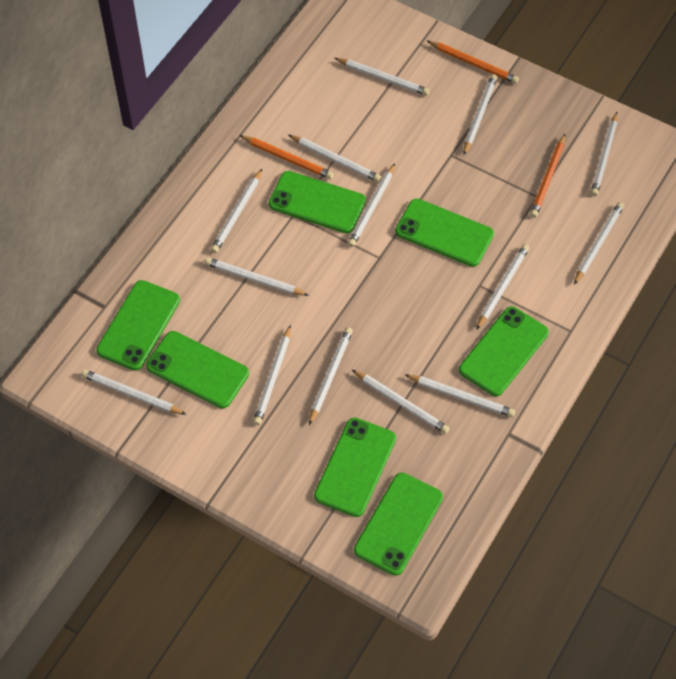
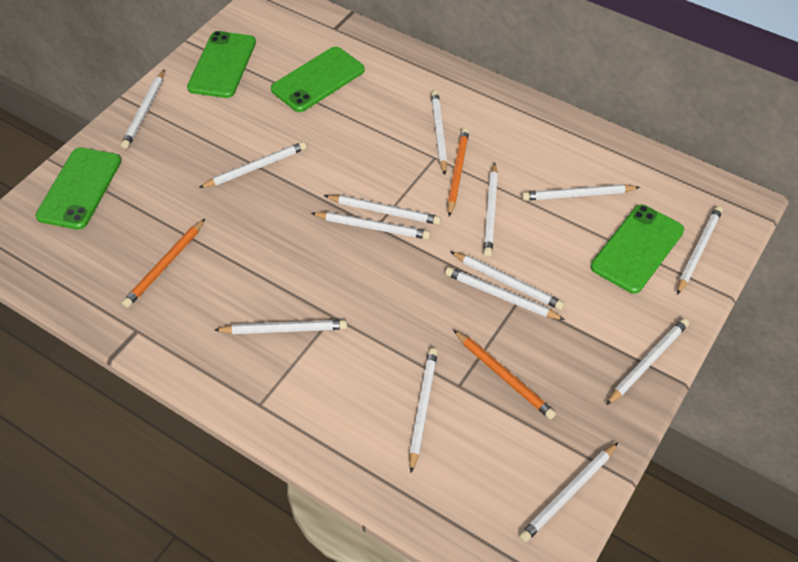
green phone: [96,280,180,370] [146,331,249,408] [269,171,366,233] [314,417,396,517] [354,473,443,576] [395,199,494,267] [459,306,549,396] = 7 -> [36,148,121,230] [187,31,256,98] [271,46,365,112] [591,204,684,294] = 4

